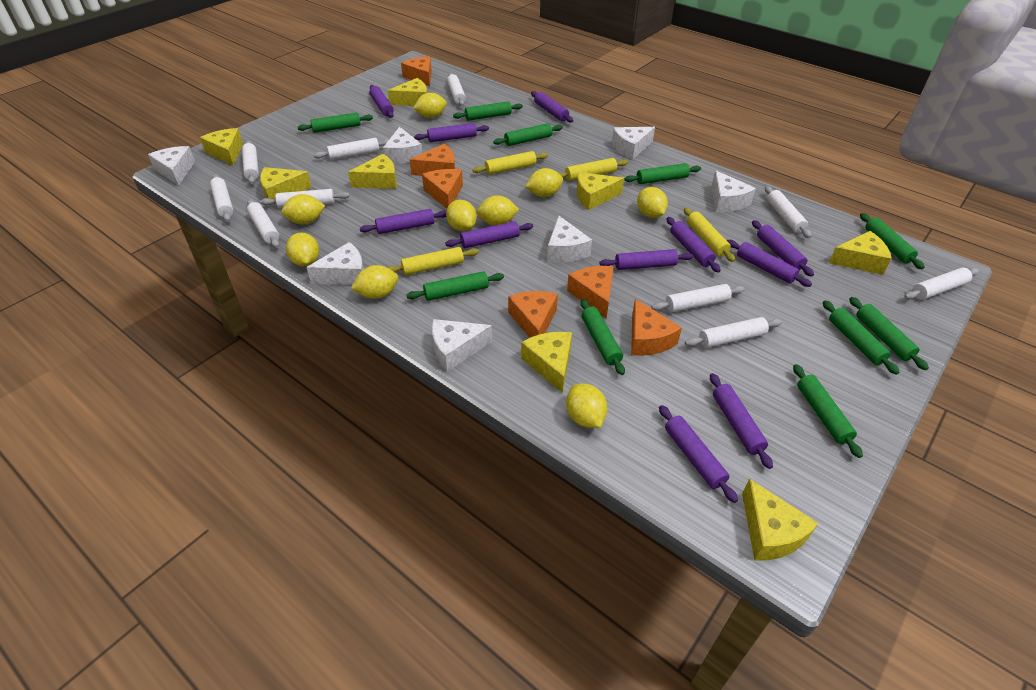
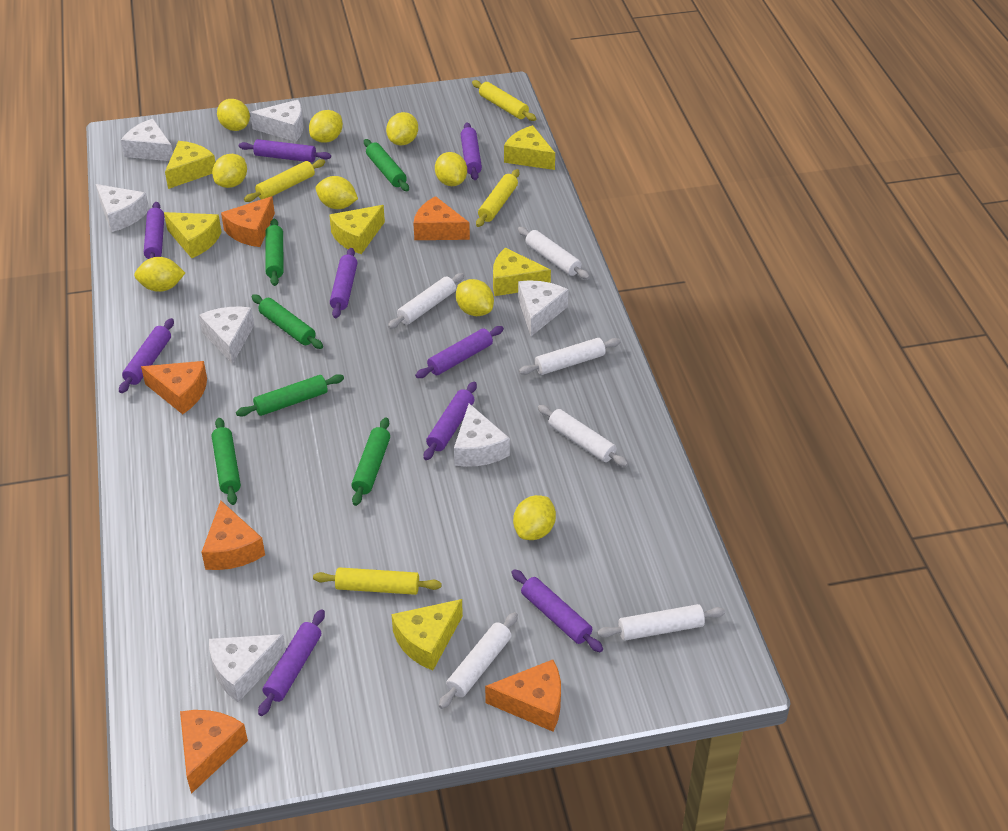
green rolling pin: [298,113,373,133] [406,271,504,301] [453,101,523,121] [493,123,563,146] [581,299,625,375] [624,163,701,184] [793,364,863,458] [822,300,899,375] [849,297,929,370] [860,213,925,269] = 10 -> [212,418,241,505] [236,374,344,416] [252,294,323,349] [265,219,284,286] [352,417,390,506] [364,139,409,191] = 6
purple rolling pin: [360,209,446,234] [369,85,394,118] [414,123,489,142] [445,221,533,248] [531,91,573,123] [599,249,693,270] [659,405,738,503] [667,217,721,272] [710,373,773,469] [727,240,812,287] [752,220,814,277] = 11 -> [119,318,174,393] [144,202,164,259] [239,139,331,162] [258,609,325,716] [330,248,357,318] [415,326,504,378] [424,382,477,460] [460,122,482,180] [512,569,603,652] = 9
white rolling pin: [210,174,234,222] [242,141,259,184] [247,199,279,248] [260,189,350,208] [313,138,389,160] [447,73,466,106] [651,284,745,312] [685,317,782,348] [765,186,811,238] [904,268,979,300] = 10 -> [388,273,464,329] [439,612,518,709] [518,227,590,279] [519,338,621,375] [538,405,628,467] [597,604,725,641] = 6
yellow cheese: [200,128,243,166] [260,167,312,205] [348,154,397,189] [388,78,427,106] [521,332,572,393] [576,172,624,210] [742,479,818,561] [829,231,892,275] = 8 -> [164,212,222,258] [165,141,215,189] [329,205,385,254] [391,599,463,671] [493,247,551,296] [504,125,555,170] = 6

